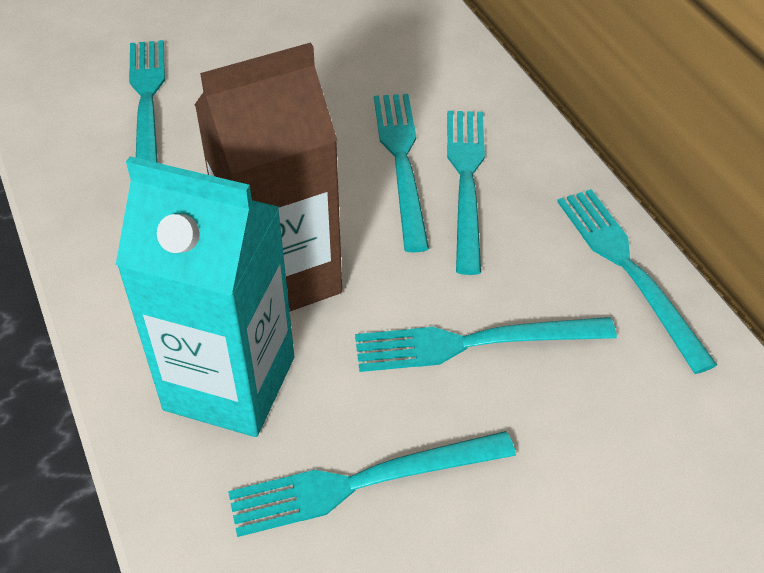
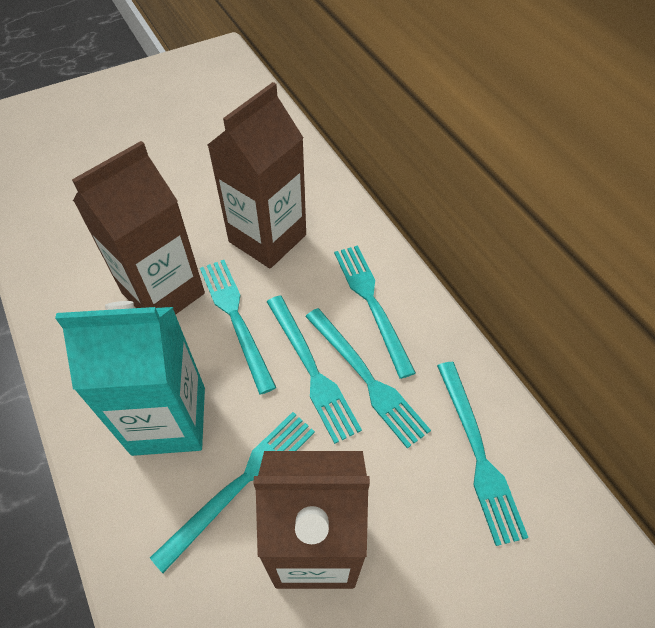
brown carton: [195,43,342,311] = 1 -> [72,141,205,315] [208,82,306,268] [253,451,370,589] = 3

